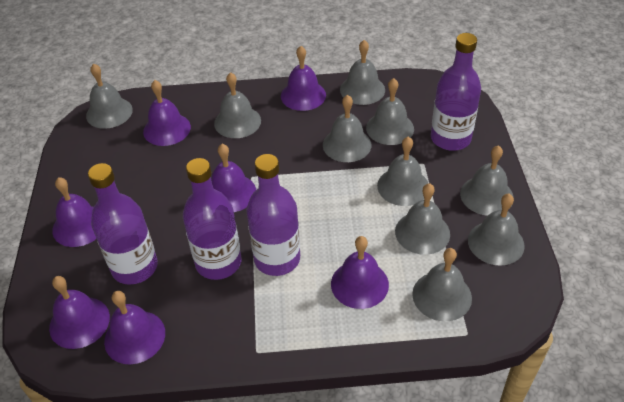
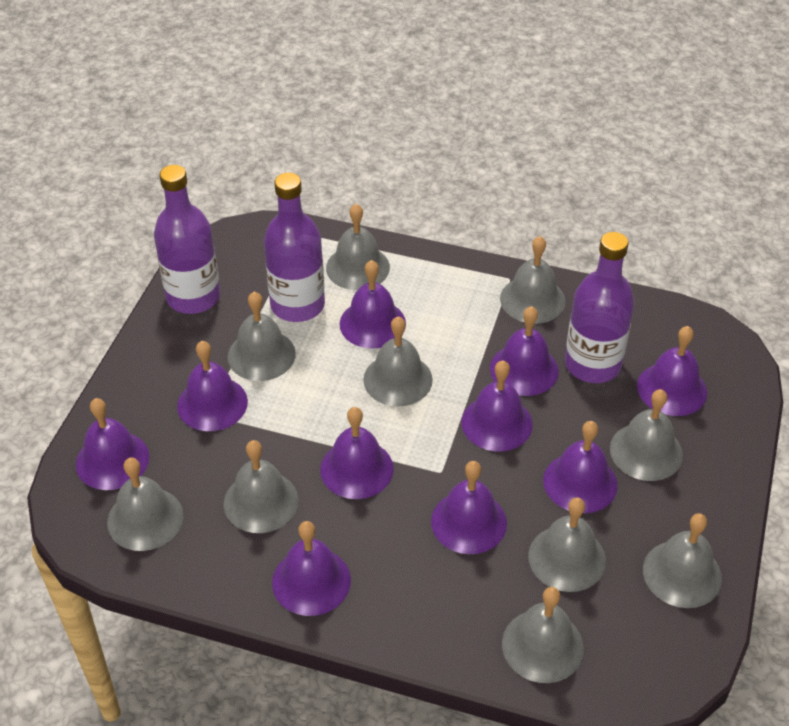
purple bell: [49,276,110,349] [52,177,96,247] [104,291,165,364] [143,80,191,146] [211,144,256,212] [281,46,326,111] [331,236,389,309] = 7 -> [76,398,149,490] [177,341,248,431] [272,521,351,616] [320,407,394,499] [340,260,406,349] [431,461,507,554] [462,361,533,451] [490,306,559,396] [543,421,618,513] [637,326,707,416] = 10
purple bottle: [88,163,158,285] [183,158,241,280] [246,154,300,276] [431,33,481,151] = 4 -> [154,165,220,314] [264,173,325,322] [565,232,634,383] = 3

